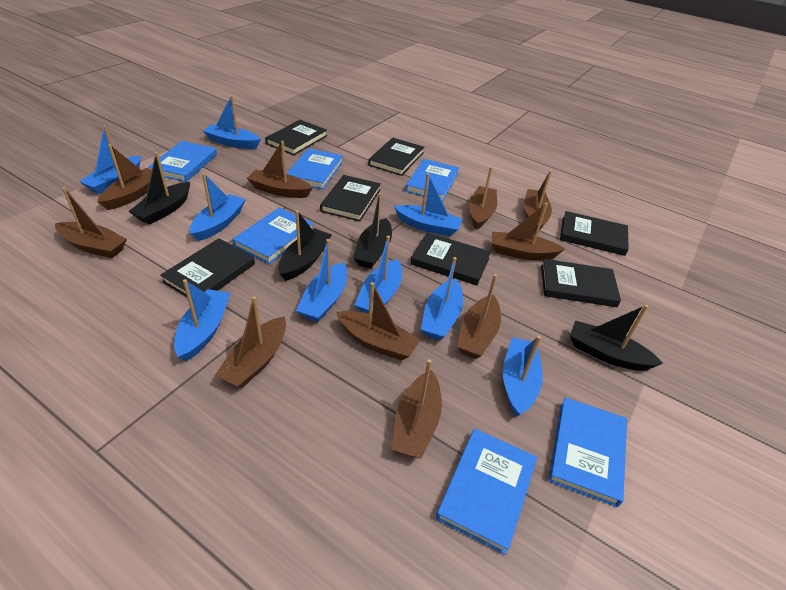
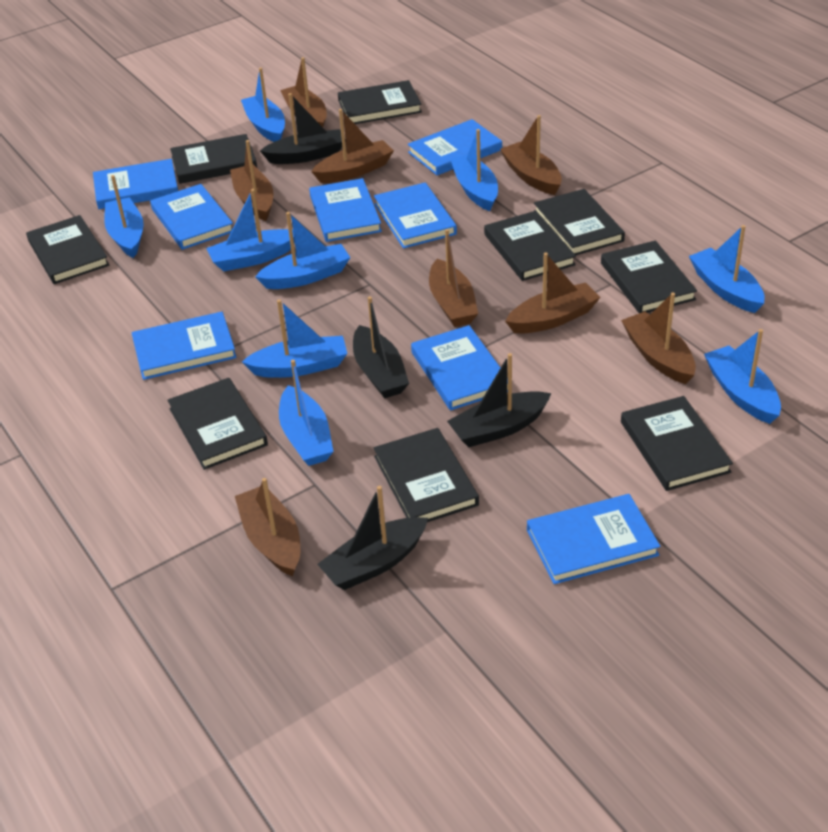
black book: [160,238,255,297] [265,120,327,155] [320,175,381,222] [368,138,424,176] [410,232,491,285] [541,259,621,307] [560,211,629,256] = 7 -> [26,215,109,284] [167,378,268,470] [170,134,257,184] [338,80,422,124] [373,428,479,522] [484,211,576,281] [534,189,625,255] [601,241,697,313] [621,396,733,491] = 9
blue book: [148,141,217,182] [232,208,314,264] [286,148,343,189] [405,159,459,201] [436,429,538,555] [548,397,627,507] = 6 -> [93,159,178,209] [131,312,236,380] [150,184,233,250] [309,178,382,242] [374,183,457,248] [408,119,502,175] [411,325,508,410] [527,494,660,584] = 8
brown boat: [55,187,127,258] [97,144,152,210] [215,296,286,388] [247,141,313,198] [336,282,420,361] [391,359,442,459] [457,274,501,359] [469,167,497,230] [492,203,565,260] [524,170,552,232] = 10 -> [230,140,273,221] [235,478,300,576] [280,57,327,127] [311,109,394,183] [429,229,478,327] [500,115,562,195] [505,252,601,334] [621,292,696,384] = 8

